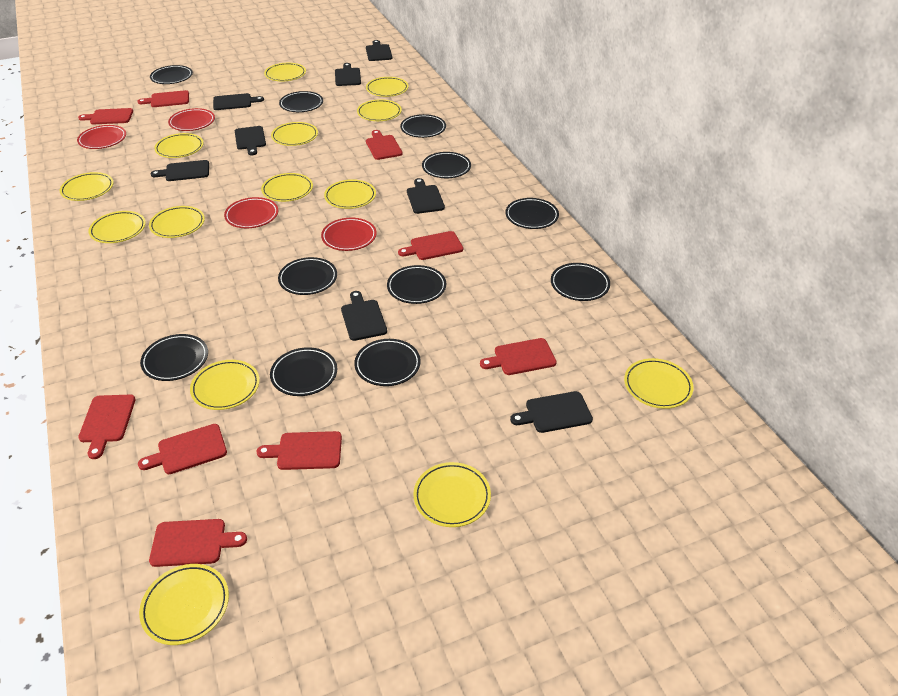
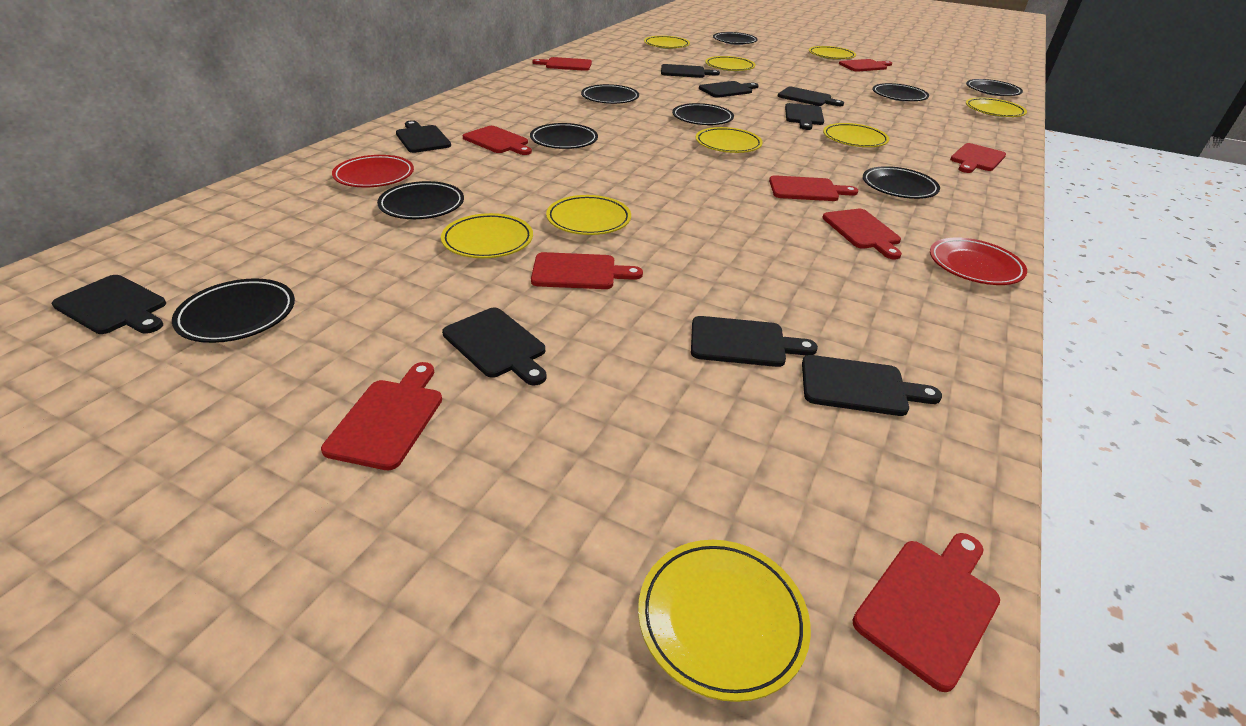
black cutting board: [151,160,209,181] [213,93,264,110] [235,126,266,155] [335,63,361,86] [341,291,387,341] [366,40,392,61] [407,178,445,214] [510,391,593,433] = 8 -> [51,275,166,334] [396,120,451,153] [442,308,547,385] [661,64,720,78] [691,316,818,367] [699,81,759,98] [778,87,844,106] [785,103,824,130] [802,355,942,416] = 9
black plate: [140,334,208,381] [150,65,193,84] [270,347,337,396] [278,257,337,295] [279,91,323,112] [354,339,421,386] [387,265,446,304] [400,114,446,138] [422,152,471,178] [505,198,559,229] [551,263,610,301] = 11 -> [172,278,295,343] [377,181,464,219] [530,123,598,149] [581,84,639,104] [672,103,734,125] [713,32,758,45] [863,166,940,199] [872,83,929,101] [966,79,1023,96] = 9
red plate: [77,125,126,149] [168,108,215,131] [224,197,278,228] [321,218,377,251] = 4 -> [332,155,414,187] [930,238,1027,285] = 2
yellow plate: [60,172,114,201] [89,211,146,243] [139,564,229,645] [149,206,205,238] [154,133,203,158] [190,360,260,410] [261,173,313,202] [264,63,306,81] [271,122,318,146] [324,179,376,209] [357,99,402,121] [366,77,409,97] [413,462,491,527] [624,358,694,409] = 14 -> [441,213,533,258] [546,195,631,235] [638,540,811,702] [644,36,690,49] [696,127,763,153] [705,56,755,71] [809,46,856,60] [823,123,889,147] [966,97,1027,117] = 9

